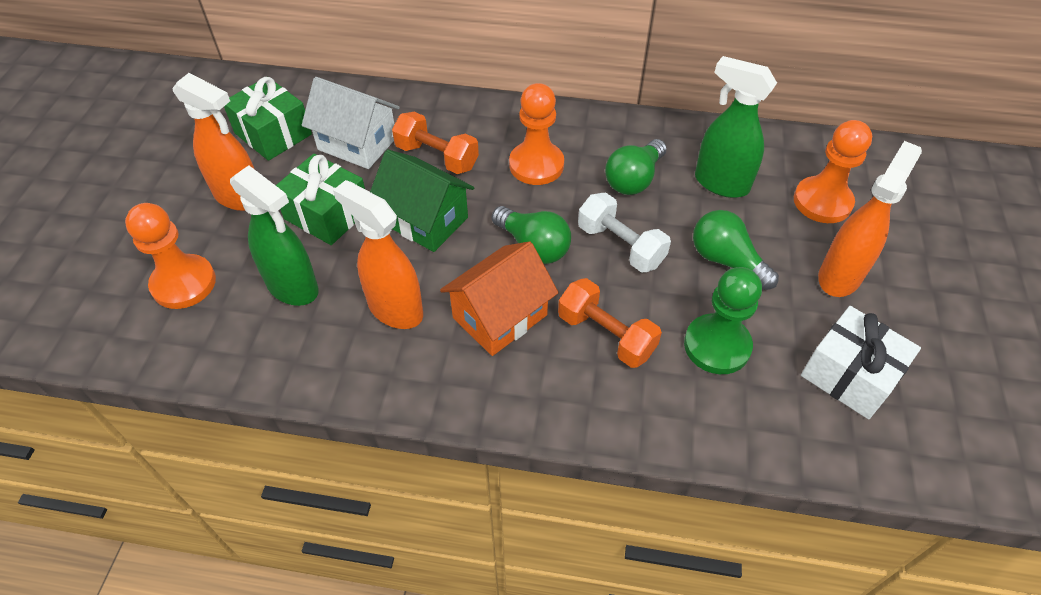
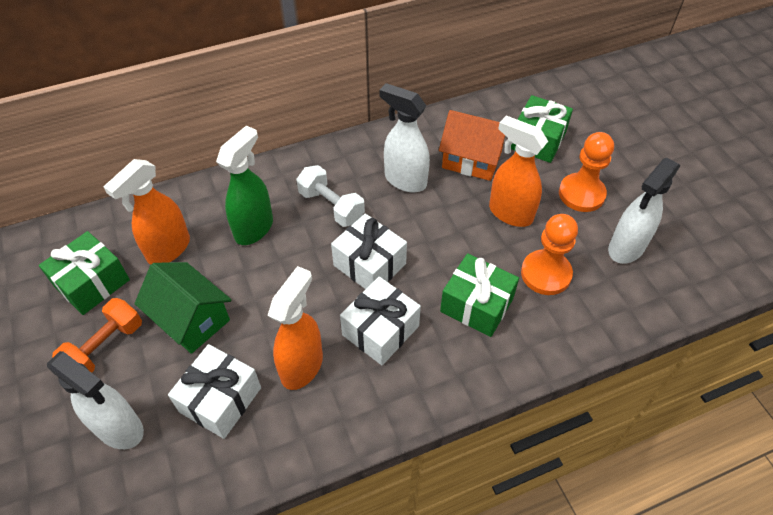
green gift: [224,77,312,161] [276,154,365,245] = 2 -> [39,231,130,315] [440,253,519,337] [511,95,573,163] = 3
green light bulb: [492,206,571,264] [605,139,667,195] [693,210,779,290] = 3 -> none = 0
green pawn: [684,267,762,374] = 1 -> none = 0
green spray bottle: [230,165,319,306] [695,56,777,198] = 2 -> [216,126,273,245] = 1
orange dumbbell: [392,112,479,174] [558,278,662,368] = 2 -> [52,298,142,373] = 1
orange pawn: [125,203,216,309] [509,83,564,185] [794,120,872,223] = 3 -> [521,214,578,295] [559,132,614,212] = 2
white gift: [801,306,921,419] = 1 -> [168,344,261,439] [331,214,407,289] [340,277,421,365] = 3
white house: [302,77,400,169] = 1 -> none = 0
white spray bottle: none = 0 -> [47,351,144,449] [379,83,430,192] [608,158,680,264] = 3

